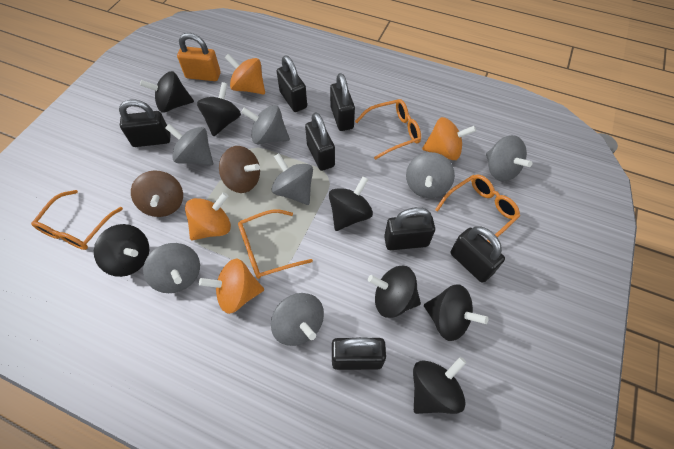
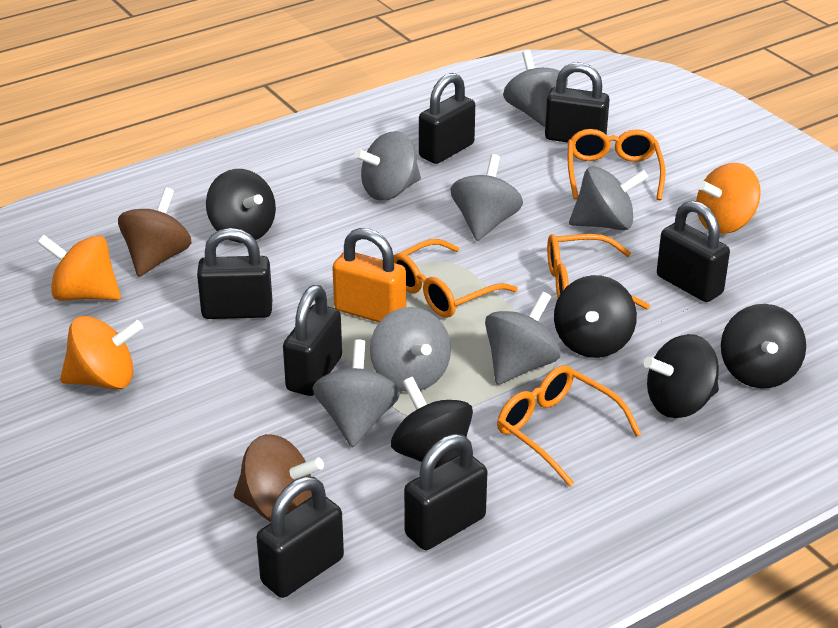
black spinning top: [94,224,149,277] [140,71,194,113] [197,82,241,136] [329,177,373,231] [368,266,421,318] [413,357,466,414] [424,284,488,341] = 7 -> [206,169,276,243] [391,377,473,468] [554,275,637,358] [644,334,719,418] [721,304,806,388] = 5
orange spinning top: [185,192,231,240] [199,259,264,314] [225,54,265,94] [422,117,476,160] = 4 -> [37,235,121,301] [60,316,143,390] [696,163,761,234] = 3

